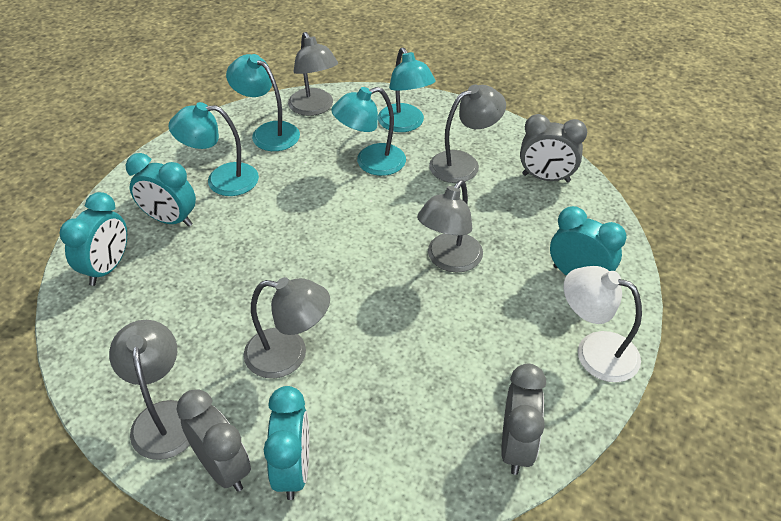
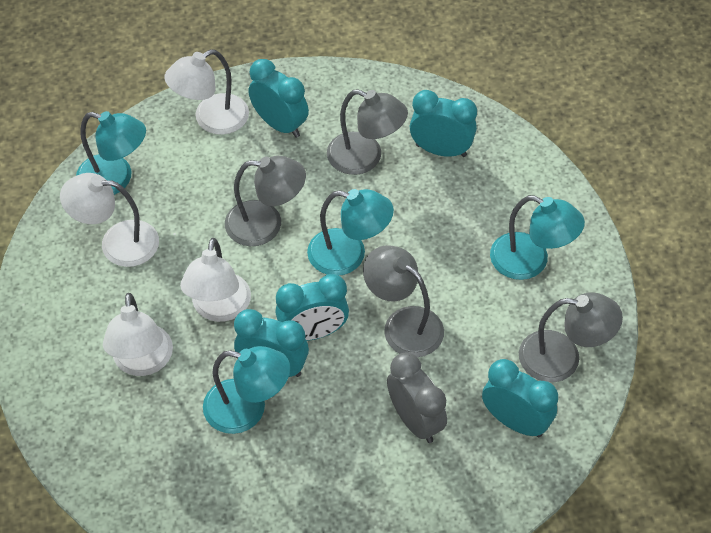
grey clock: [176,389,251,492] [501,363,546,475] [520,114,587,182] = 3 -> [387,353,447,443] = 1
grey lamp: [109,320,190,460] [244,277,330,378] [288,32,338,116] [417,180,483,273] [429,84,506,183] = 5 -> [225,156,306,246] [327,89,408,175] [363,245,444,357] [519,292,623,382] = 4
turquoise clock: [60,192,127,286] [126,153,196,227] [264,386,309,500] [550,206,627,276] = 4 -> [234,309,309,377] [249,59,309,138] [275,274,349,341] [410,90,477,157] [482,359,558,437] = 5
white lamp: [563,266,642,382] = 1 -> [60,173,159,267] [103,293,173,376] [164,50,249,135] [180,238,251,322] = 4

